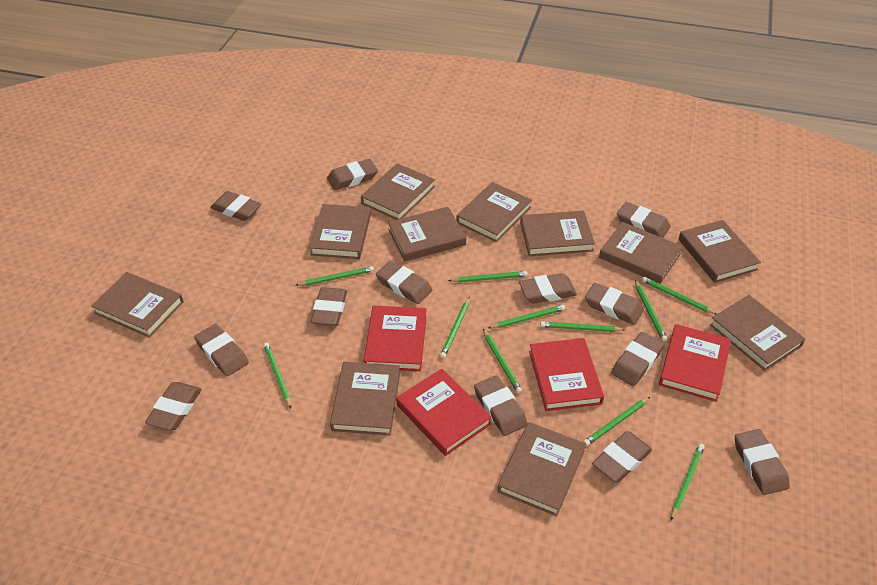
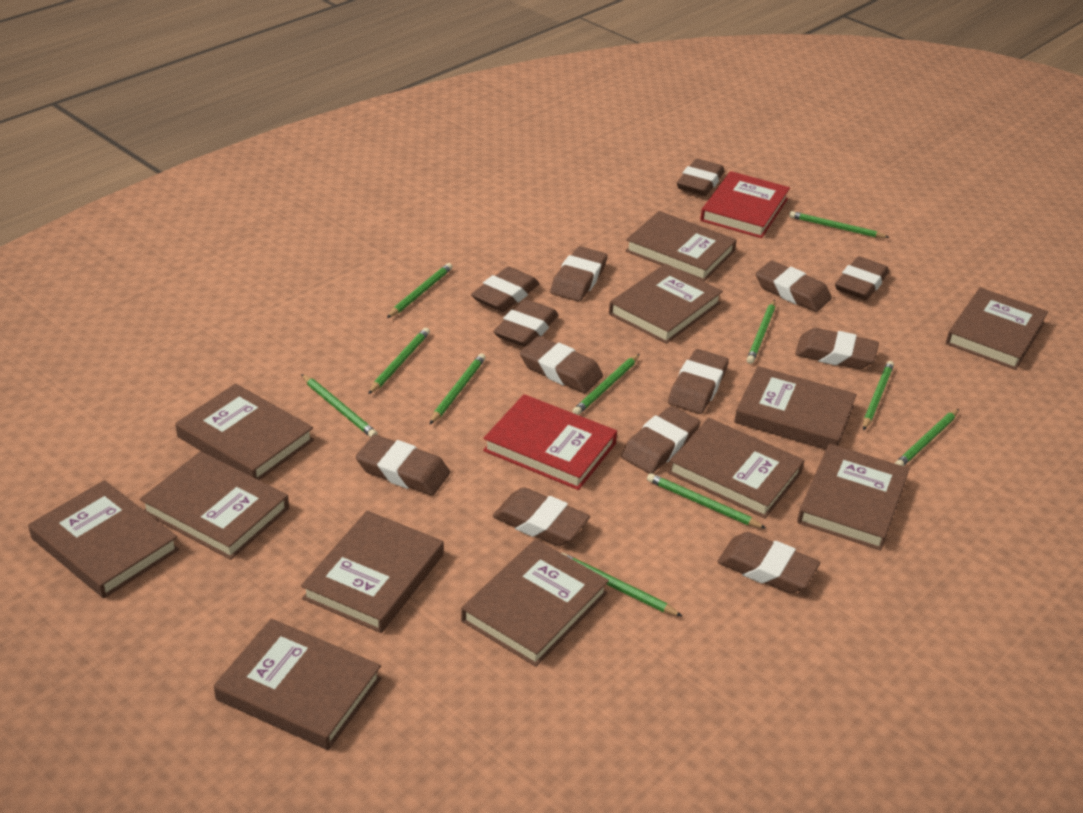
brown book: [91,272,184,338] [309,204,371,259] [330,362,400,436] [361,163,435,220] [388,207,466,261] [457,182,532,242] [497,422,586,516] [520,211,595,256] [599,222,683,284] [679,220,761,283] [710,295,805,371] = 11 -> [28,480,179,598] [140,451,289,560] [175,384,314,480] [214,619,381,750] [301,511,444,633] [461,539,609,667] [609,263,723,344] [625,211,737,281] [668,418,805,519] [734,366,856,450] [797,444,909,550] [946,287,1048,370] = 12
red book: [364,306,427,371] [396,369,492,456] [529,338,604,411] [659,324,731,402] = 4 -> [483,394,617,490] [700,171,790,238] = 2

